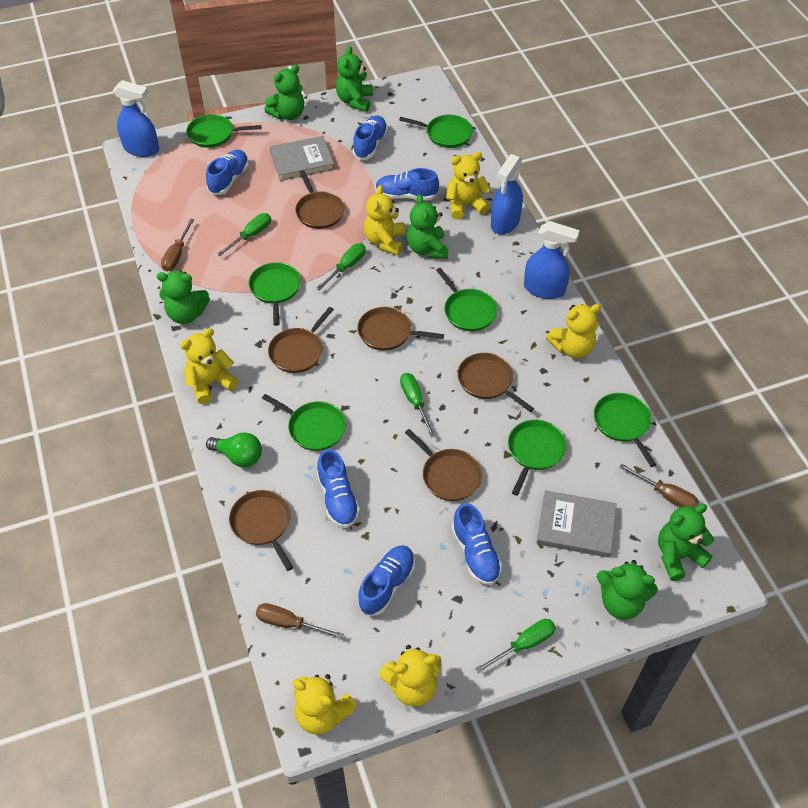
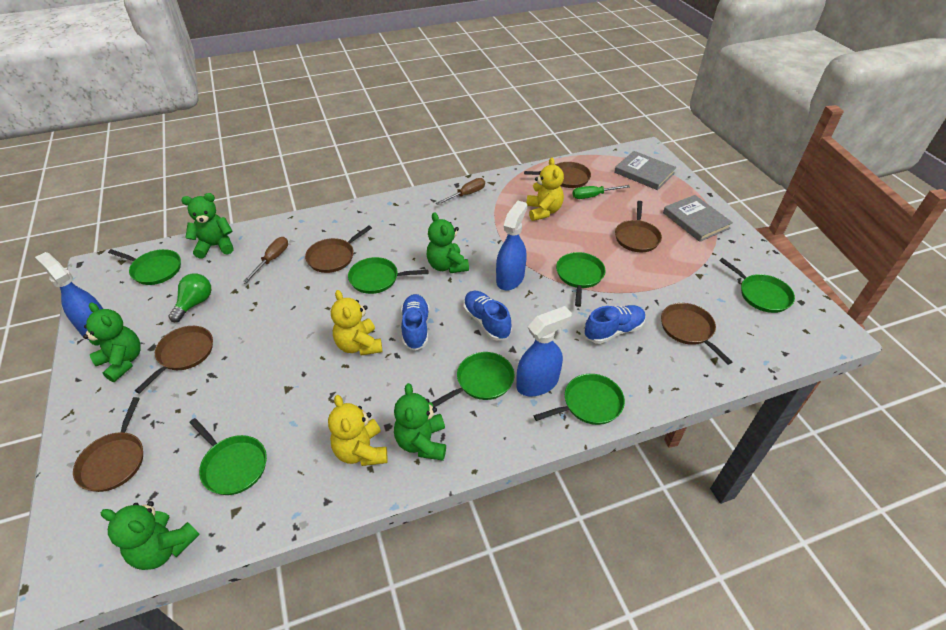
blue shoe: [206,150,249,195] [317,449,360,528] [352,115,388,160] [358,545,415,616] [375,168,439,200] [452,503,502,585] = 6 -> [401,294,429,351] [463,291,512,341] [584,305,646,344] = 3
brown screwdriver: [161,219,194,271] [256,603,344,639] [619,464,699,508] = 3 -> [244,237,288,282] [436,178,485,205] = 2
green screwdriver: [217,213,271,256] [316,243,366,290] [400,373,436,437] [475,619,556,673] = 4 -> [573,185,630,199] = 1
green teddy bear: [157,270,210,324] [264,65,304,120] [336,46,373,112] [407,194,448,259] [597,560,658,620] [658,504,714,581] = 6 -> [83,303,141,382] [101,501,200,570] [181,193,234,259] [394,383,446,461] [427,212,469,273] = 5
yellow teddy bear: [180,328,238,404] [293,674,357,735] [364,185,405,255] [379,645,441,707] [446,152,491,219] [546,304,601,358] = 6 -> [328,395,388,466] [331,290,383,355] [527,157,564,221] = 3

